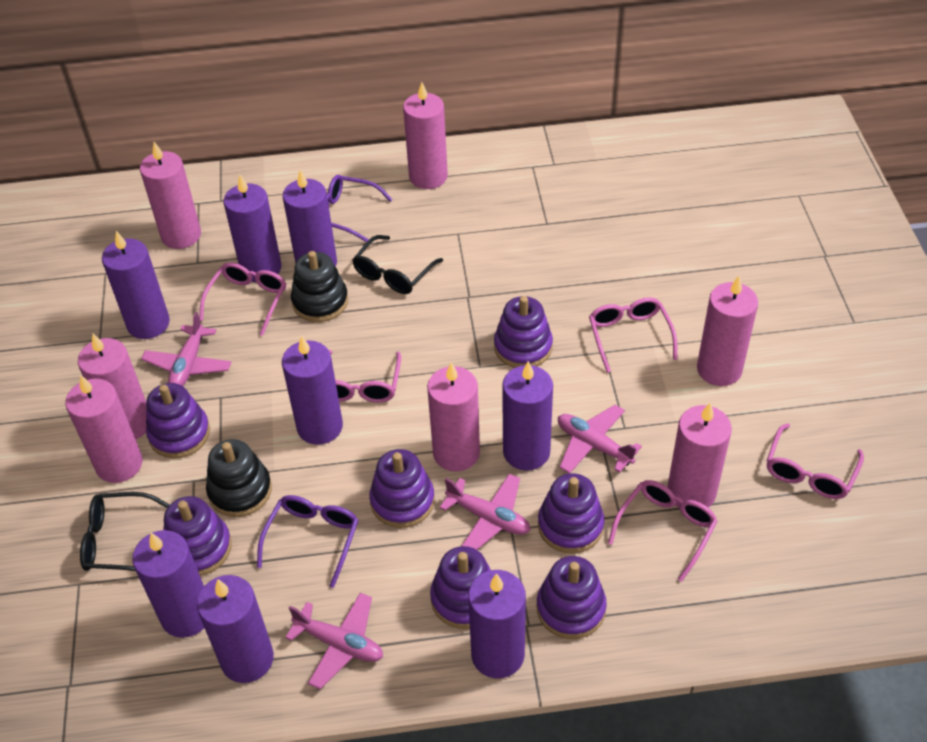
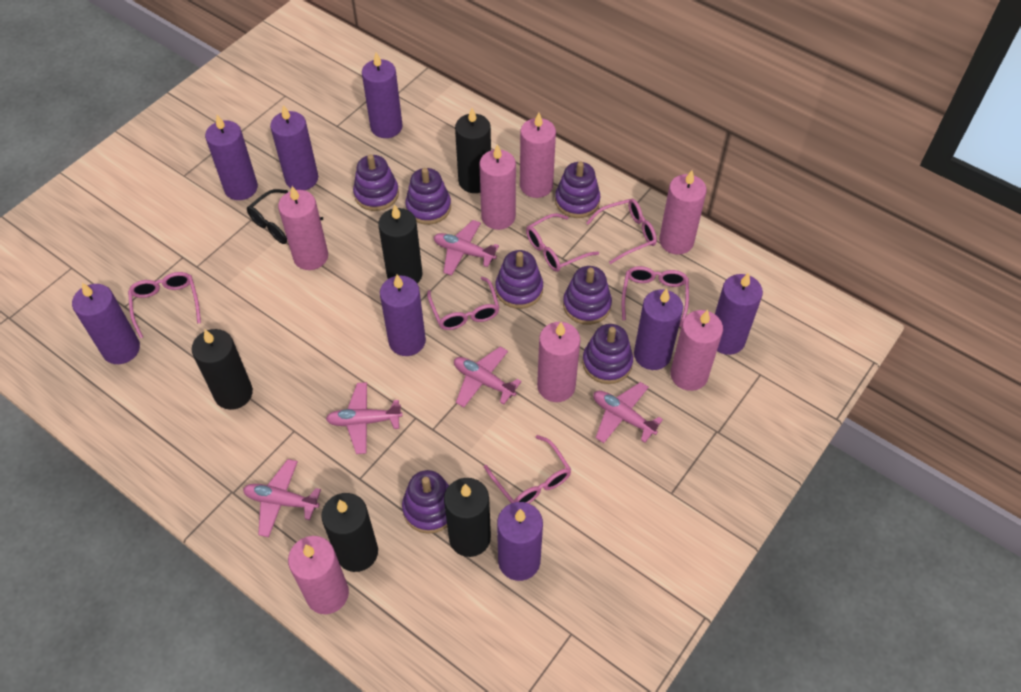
black candle: none = 0 -> [192,329,253,410] [321,493,378,572] [378,205,422,283] [444,478,491,557] [455,108,491,193] = 5
black glasses: [80,492,170,571] [352,235,443,294] = 2 -> [247,189,323,244] = 1
black stacking toy: [206,439,272,517] [291,251,348,322] = 2 -> none = 0
pink glasses: [199,262,286,336] [329,350,401,403] [589,297,677,373] [608,480,718,582] [767,423,864,499] = 5 -> [128,272,201,338] [427,277,500,330] [484,435,571,503] [526,213,599,272] [586,199,657,264] [622,266,689,327] = 6
pink plane: [141,312,232,386] [285,593,383,689] [439,474,530,550] [558,405,642,473] = 4 -> [243,459,321,537] [326,382,402,454] [434,220,499,276] [454,347,522,407] [593,382,663,443] = 5
purple glasses: [257,495,358,588] [327,175,393,242] = 2 -> none = 0

